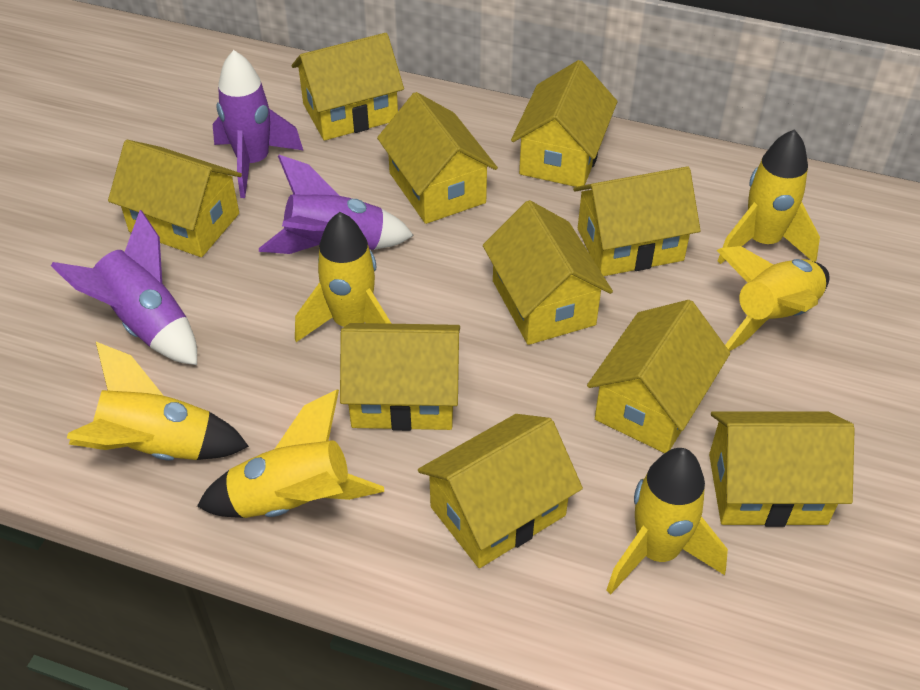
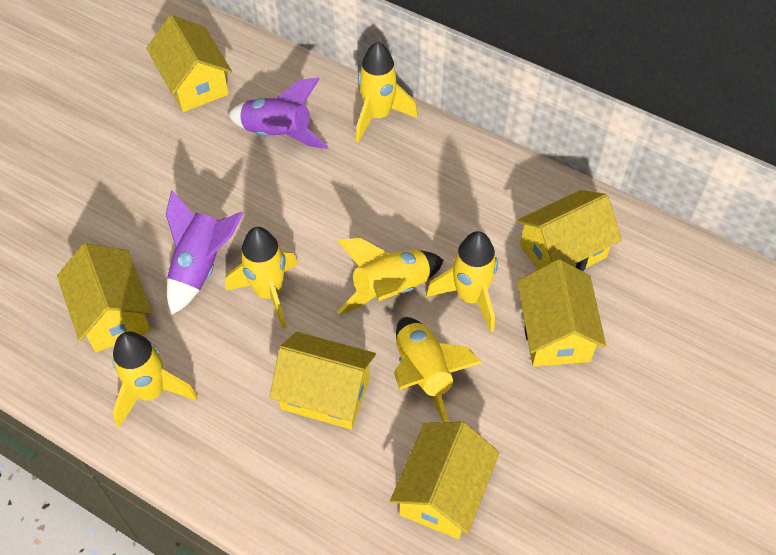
purple rocket: [51,210,197,365] [213,50,303,198] [259,155,414,254] = 3 -> [166,190,243,315] [228,77,328,149] = 2
yellow house: [108,140,242,257] [292,33,404,141] [340,323,460,431] [377,92,498,224] [418,414,583,568] [483,200,613,345] [511,60,618,187] [573,166,700,276] [587,300,730,453] [709,411,855,527] = 10 -> [57,243,152,353] [146,15,232,112] [270,332,376,429] [390,421,499,539] [517,190,622,271] [517,259,606,367] = 6

